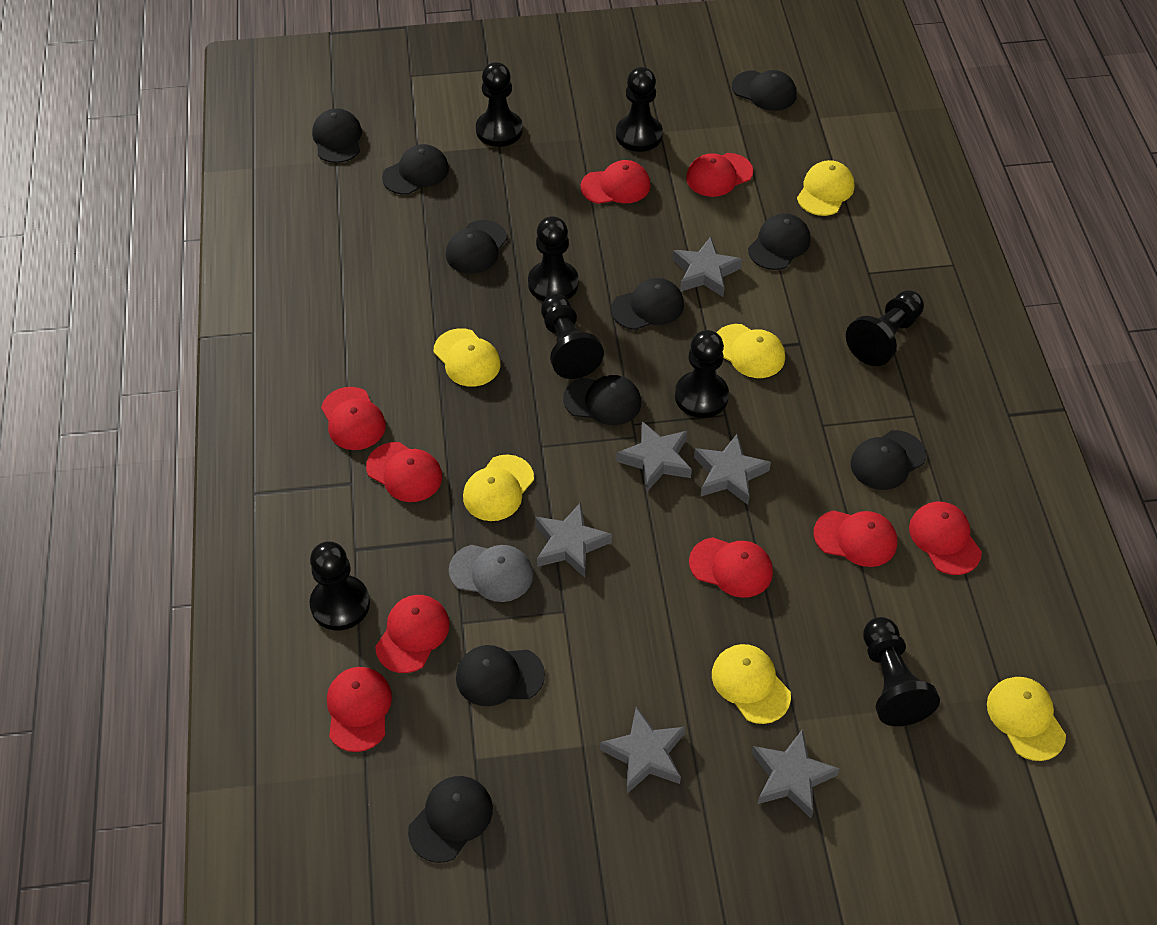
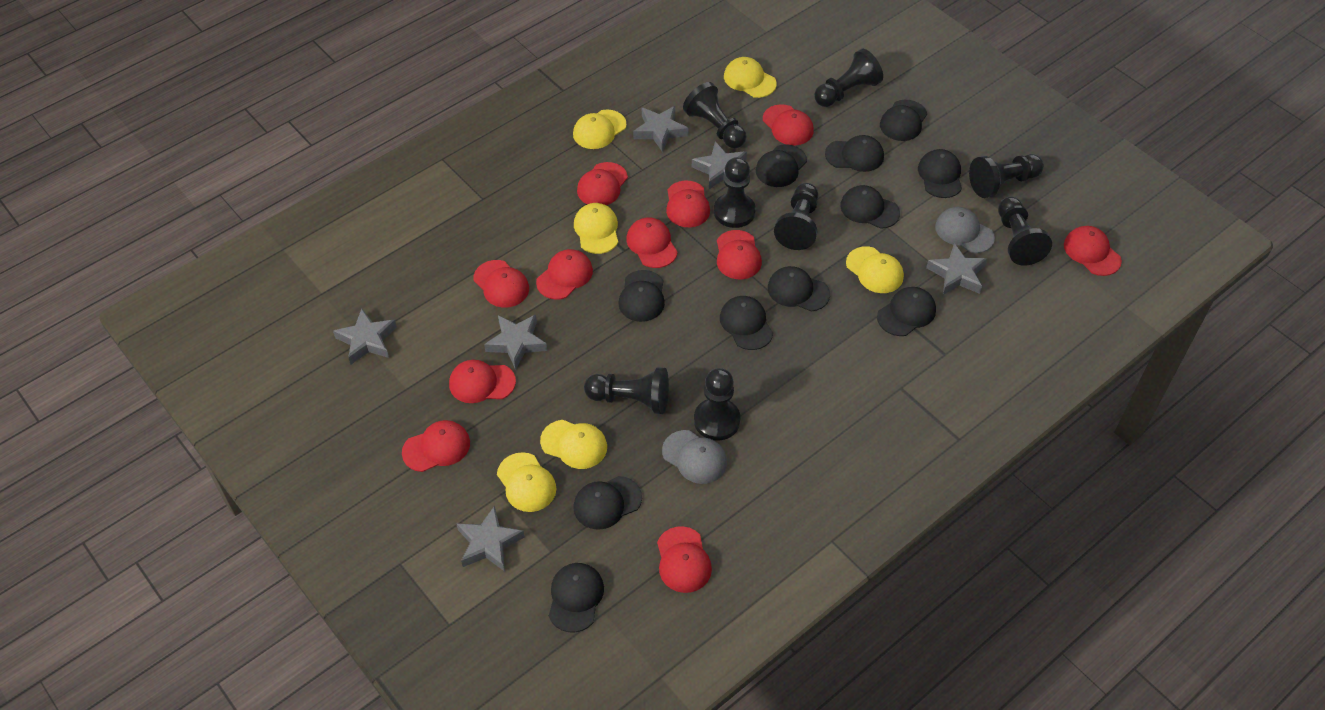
black cap: [312,108,362,163] [382,144,449,195] [408,776,493,863] [446,220,507,274] [456,645,545,706] [563,375,641,425] [611,278,684,330] [732,70,797,111] [748,213,811,270] [851,430,926,490] = 10 -> [549,563,604,632] [573,476,642,530] [619,270,665,322] [720,296,773,350] [756,144,807,187] [768,266,830,311] [825,135,884,172] [840,185,900,229] [877,287,936,336] [880,100,927,141] [918,149,962,198] = 11
grey cap: [449,545,533,602] = 1 -> [662,430,727,484] [935,207,995,253] = 2
red cap: [321,387,386,450] [327,667,392,752] [366,442,442,502] [375,595,450,673] [581,160,651,204] [686,153,753,197] [689,537,773,598] [814,510,897,567] [909,502,982,575] = 9 -> [402,420,470,472] [449,360,516,403] [474,260,529,308] [536,249,593,299] [577,162,628,205] [626,217,678,268] [657,526,712,593] [666,181,710,227] [717,230,762,279] [763,104,814,145] [1064,226,1122,276] = 11

